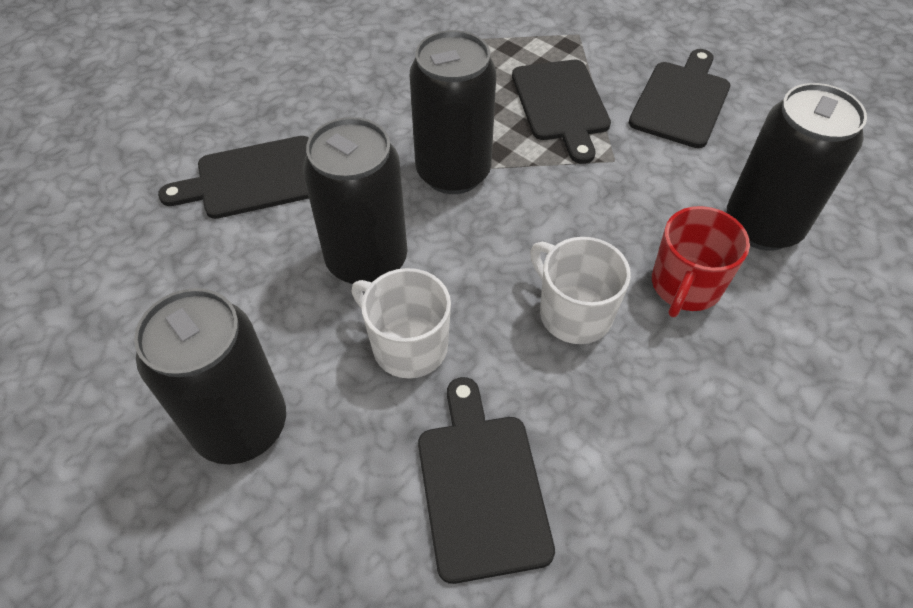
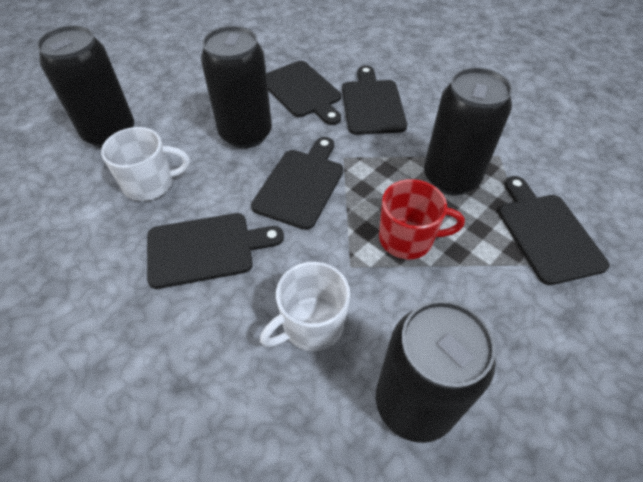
black cutting board: [158,136,309,219] [418,377,555,584] [512,60,611,164] [629,49,730,148] = 4 -> [147,213,284,289] [251,137,343,230] [266,61,341,125] [342,65,407,135] [498,176,610,285] = 5

